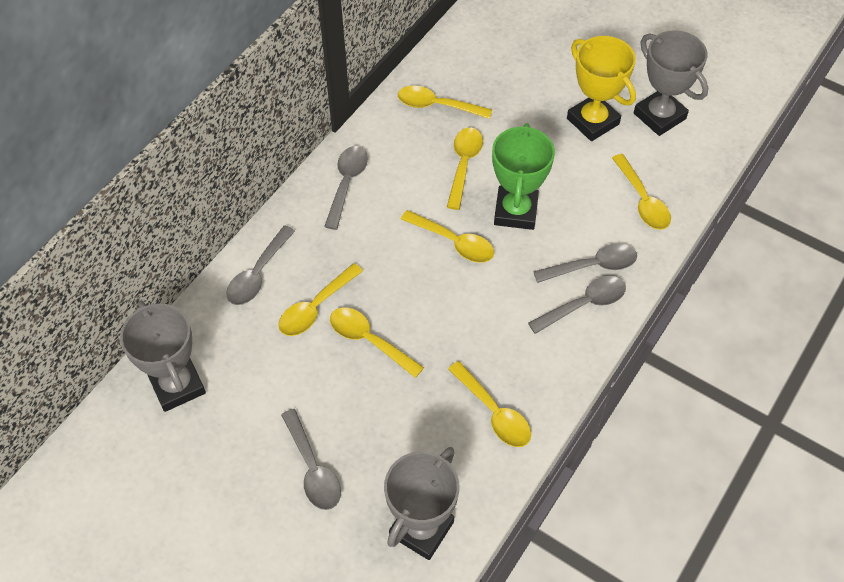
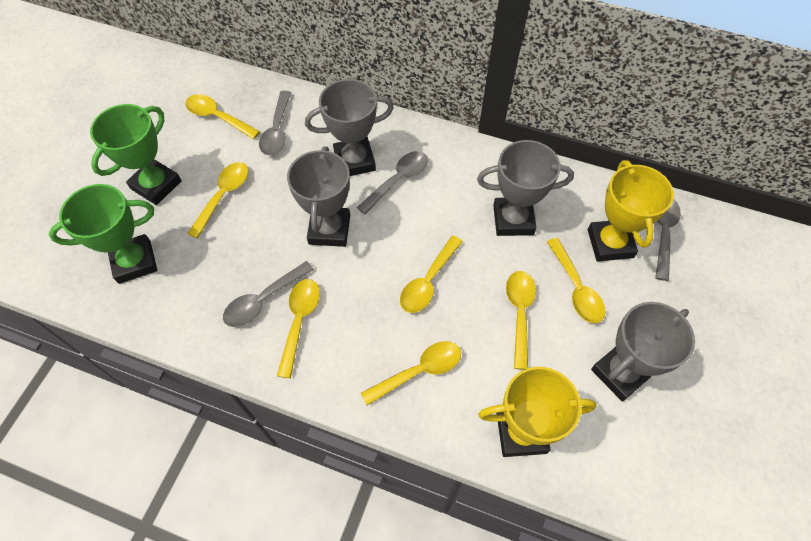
green trophy: [492,123,555,230] = 1 -> [49,184,157,284] [90,104,182,205] = 2
grey spoon: [226,225,295,305] [281,409,341,510] [324,146,368,230] [528,276,626,334] [533,243,637,283] = 5 -> [223,261,314,327] [259,91,291,156] [357,151,428,215] [655,200,681,281] = 4
grey trophy: [120,301,206,412] [384,447,459,560] [634,30,708,136] = 3 -> [287,146,350,247] [305,79,394,176] [477,140,574,236] [591,302,695,402] = 4
yellow trophy: [567,36,636,141] = 1 -> [478,367,597,457] [588,160,674,261] = 2

